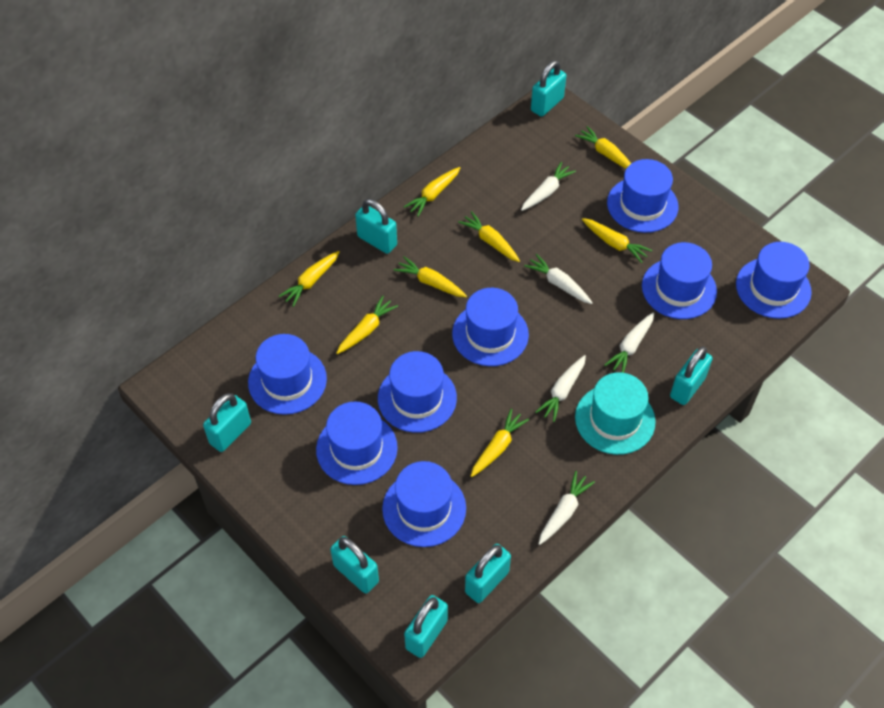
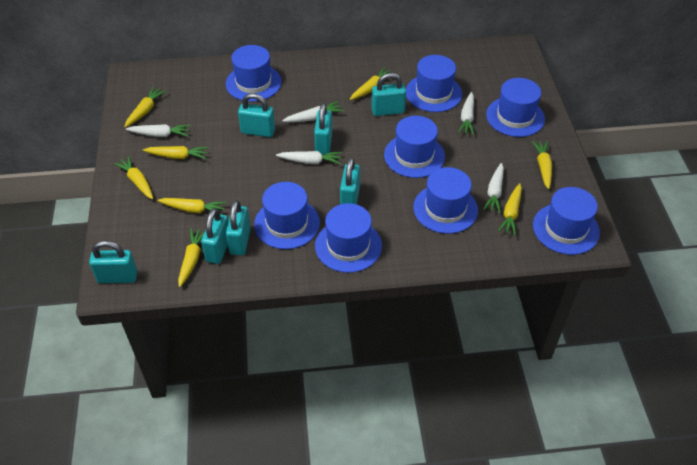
turquoise hat: [575,372,656,455] = 1 -> none = 0

